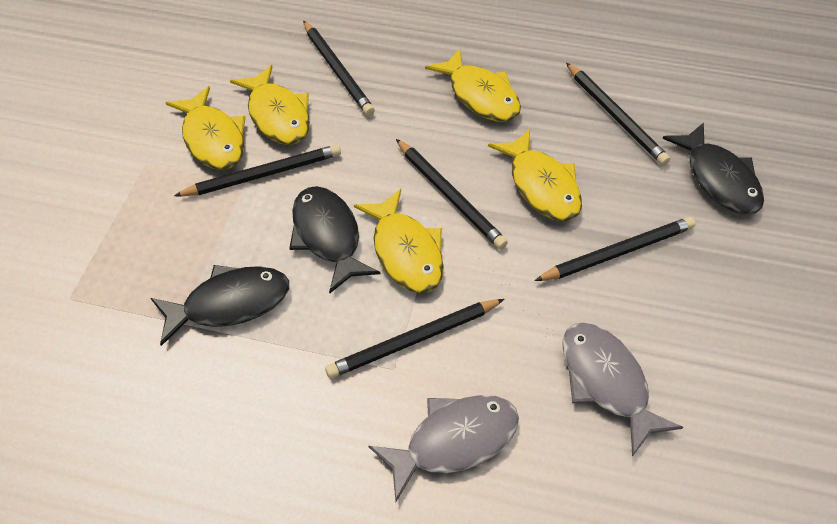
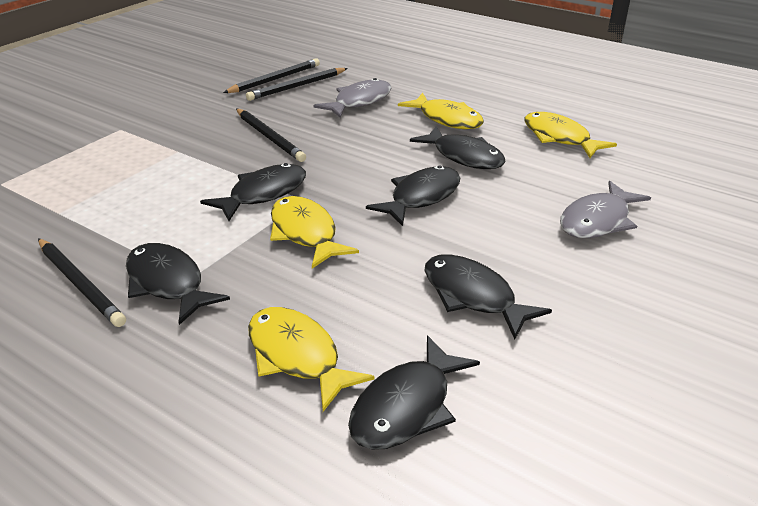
black fish: [151,265,289,346] [289,186,380,294] [662,123,764,214] = 3 -> [126,243,230,325] [200,163,306,221] [348,336,480,450] [366,165,460,226] [410,126,506,169] [425,254,552,340] = 6
black pencil: [174,144,341,197] [303,21,375,116] [325,299,504,378] [396,139,508,249] [534,217,695,281] [566,63,670,165] = 6 -> [38,238,126,327] [223,58,320,93] [236,109,306,162] [246,68,348,101] = 4
yellow fish: [166,86,245,170] [230,65,310,145] [354,189,444,293] [425,48,521,122] [488,129,582,221] = 5 -> [248,307,374,412] [270,196,359,269] [398,93,484,129] [524,112,617,158] = 4

